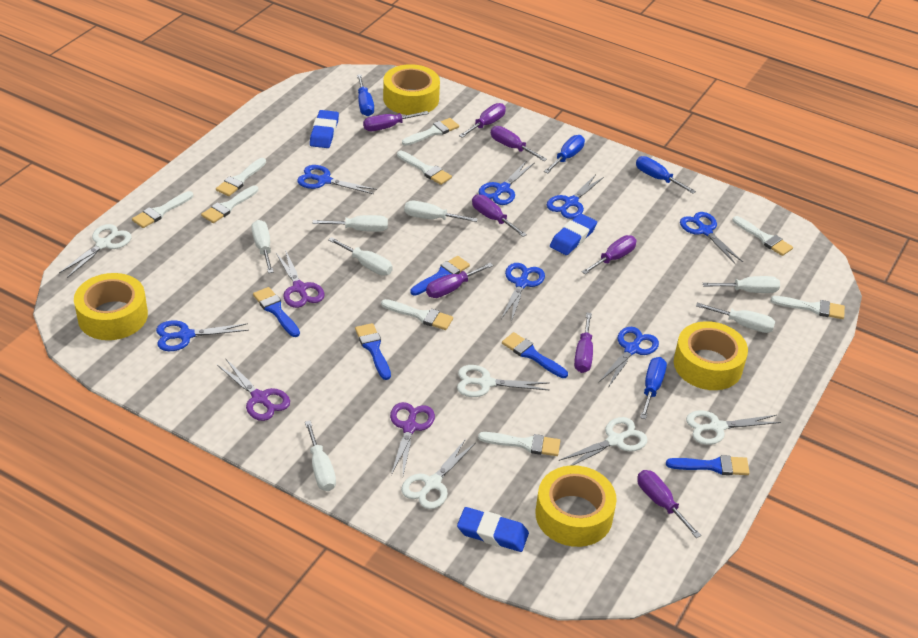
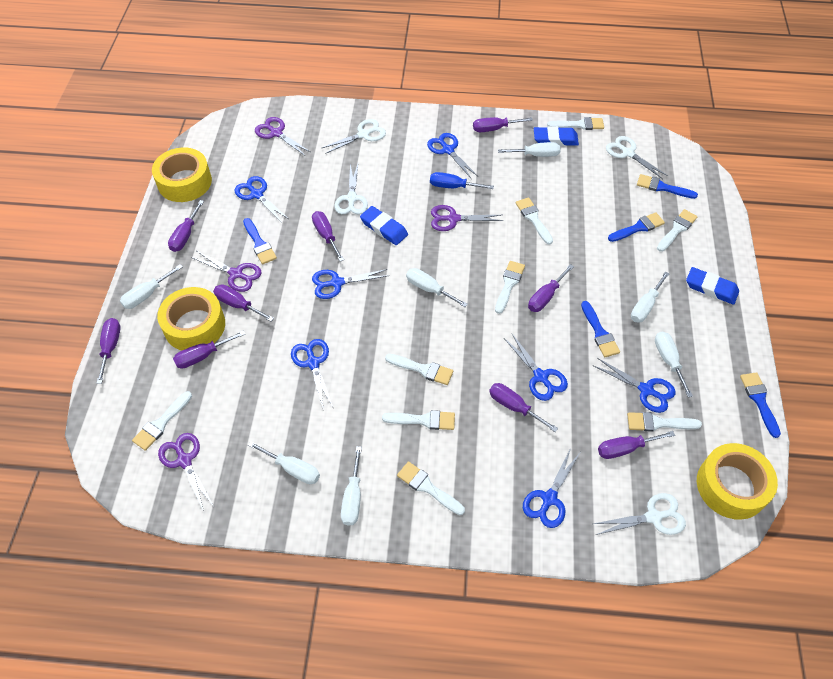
blue screwdriver: [357,74,374,116] [544,135,585,173] [636,156,696,194] [640,357,667,419] = 4 -> [430,172,494,189] = 1
purple scissors: [217,359,290,421] [276,250,325,308] [390,402,435,475] = 3 -> [158,433,214,511] [191,251,262,292] [255,117,311,156] [431,205,504,231] = 4
purple screwdriver: [363,111,429,131] [426,263,493,298] [459,103,506,138] [472,194,527,237] [491,126,547,161] [574,313,593,373] [582,235,637,274] [637,470,701,538] = 8 -> [96,318,121,384] [168,200,204,252] [173,330,245,369] [213,284,274,321] [312,211,344,261] [473,117,533,132] [489,383,558,432] [528,264,574,312] [598,431,675,459] = 9
white scissors: [59,224,132,278] [401,439,475,509] [457,365,550,397] [559,417,648,465] [686,411,781,445] = 5 -> [322,119,386,154] [334,164,368,215] [593,493,686,535] [606,136,668,179] = 4
yellow tape: [74,273,148,340] [383,64,440,115] [535,465,617,547] [674,321,748,390] = 4 -> [152,147,212,202] [157,287,225,350] [697,443,778,520] = 3

